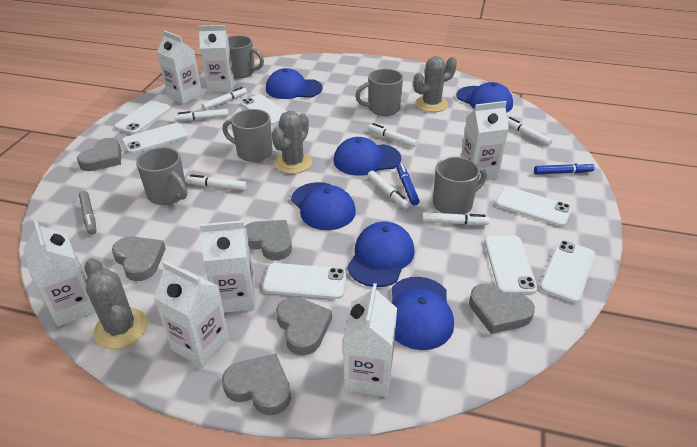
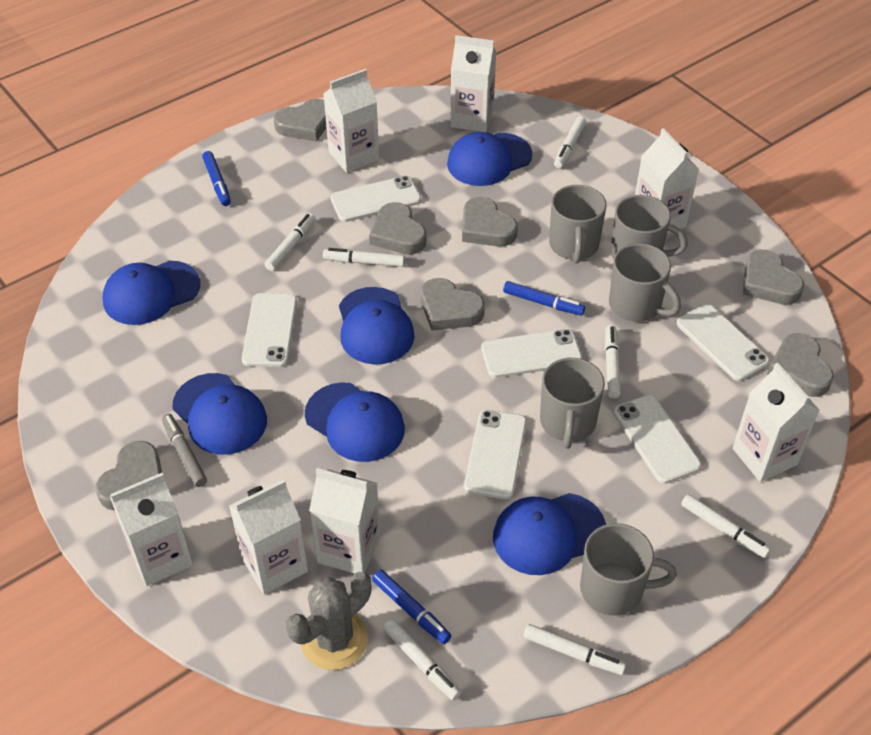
blue marker: [397,163,420,206] [534,162,595,175] = 2 -> [202,151,231,206] [372,570,451,644] [503,281,585,316] = 3
grey cactus: [85,258,148,349] [272,111,312,174] [413,56,457,112] = 3 -> [286,572,372,670] = 1
grey heart: [77,138,121,171] [112,236,166,281] [222,354,291,415] [244,220,292,260] [276,297,332,355] [469,284,535,334] = 6 -> [96,441,162,510] [274,99,326,142] [369,202,426,255] [421,278,485,331] [462,197,518,247] [743,250,804,305] [767,333,834,397] = 7
white phone: [114,101,171,134] [122,123,188,153] [240,94,287,125] [262,263,347,299] [485,236,538,294] [495,186,572,227] [540,240,595,303] = 7 -> [242,293,297,367] [330,176,421,222] [464,410,526,499] [481,329,582,378] [613,395,701,484] [677,304,770,381] = 6

